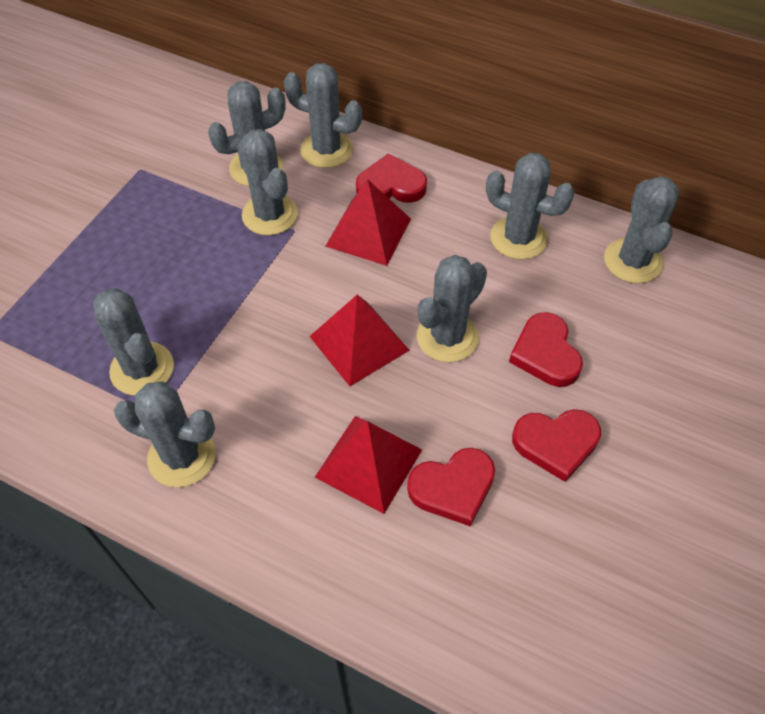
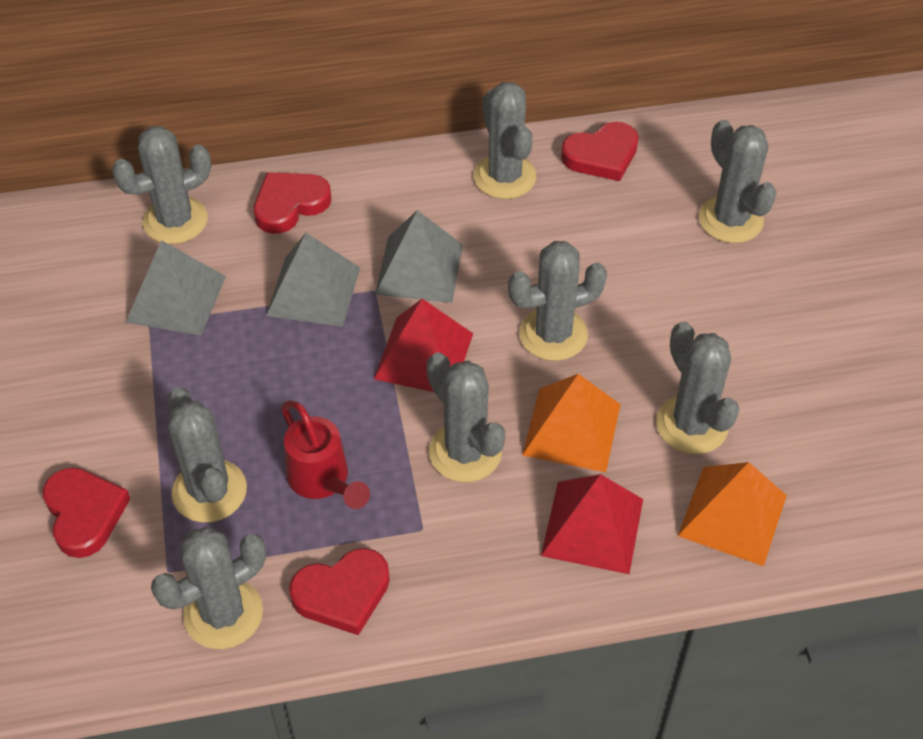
grey pyramid: none = 0 -> [126,240,226,336] [266,233,360,327] [375,210,463,303] = 3
orange pyramid: none = 0 -> [522,374,621,472] [678,462,787,566] = 2
red pyramid: [309,295,410,386] [315,416,422,514] [325,179,411,266] = 3 -> [374,299,473,392] [541,474,643,574] = 2
red watering can: none = 0 -> [281,400,370,509] = 1

